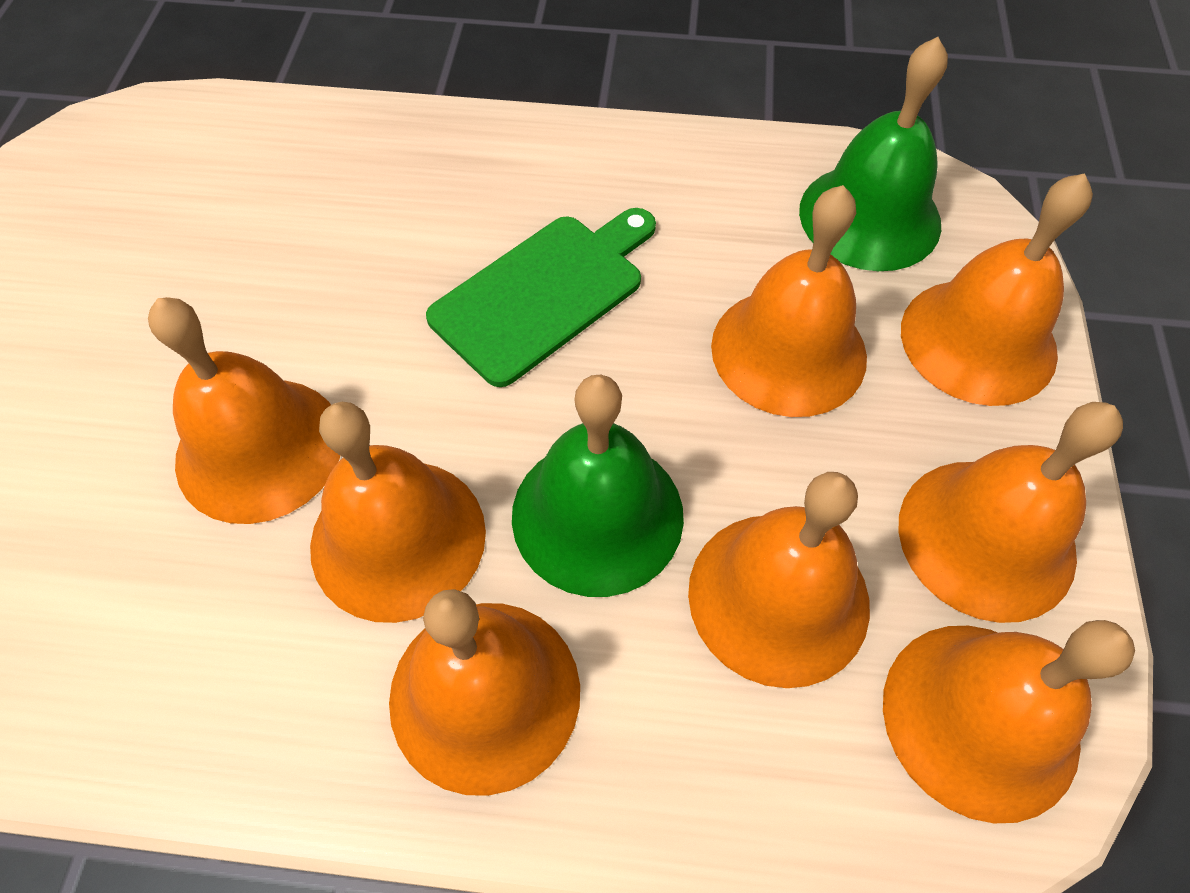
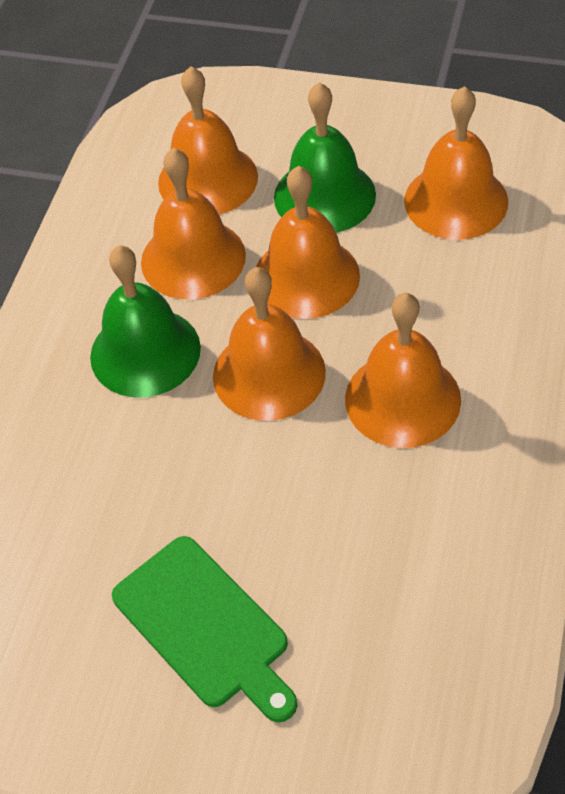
orange bell: [148,297,340,524] [310,402,486,623] [389,589,580,796] [688,472,870,688] [711,185,867,417] [883,620,1135,823] [898,402,1123,623] [901,173,1093,406] = 8 -> [141,148,246,299] [158,66,258,215] [213,267,326,421] [256,166,360,319] [345,293,461,448] [404,86,508,240] = 6

